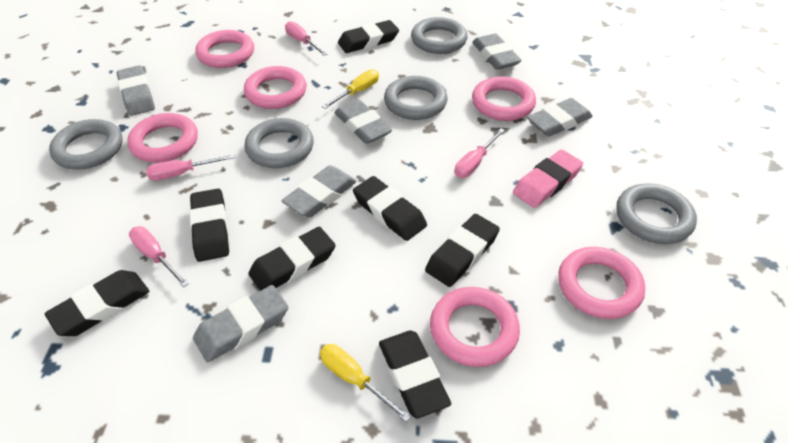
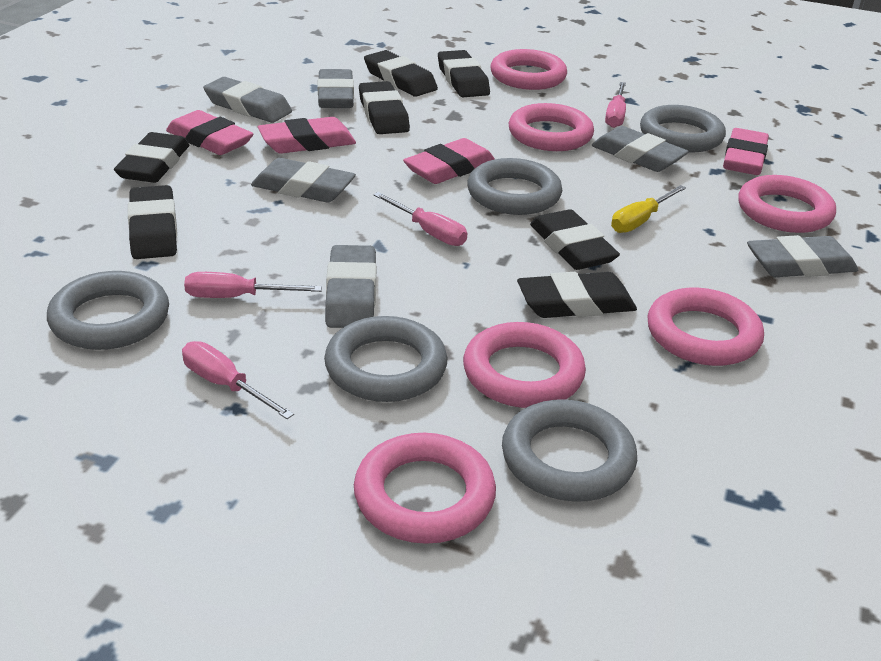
pink eraser: [513,149,583,208] = 1 -> [166,110,253,155] [258,117,356,154] [403,138,495,184] [723,128,769,175] = 4
yellow screwdriver: [320,344,411,422] [322,70,379,109] = 2 -> [611,185,686,233] = 1

